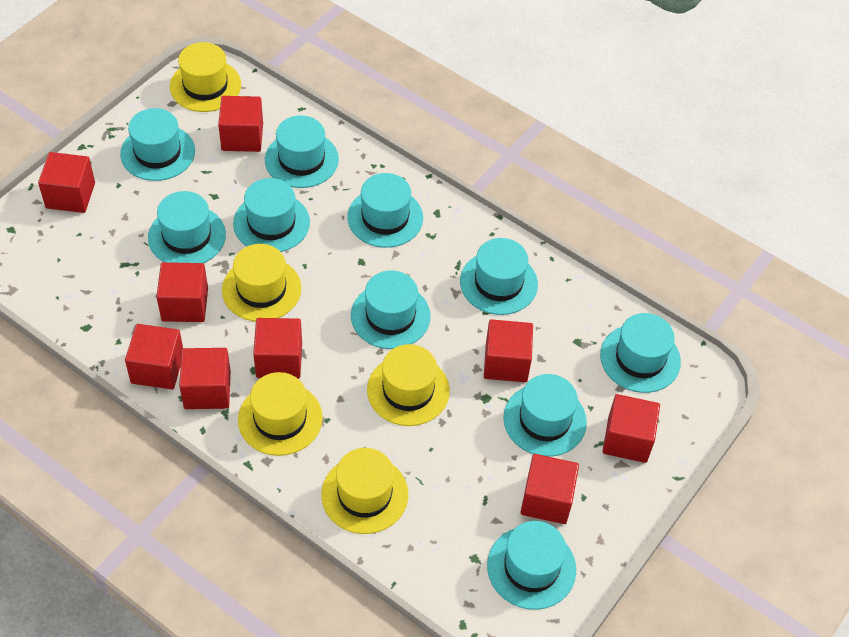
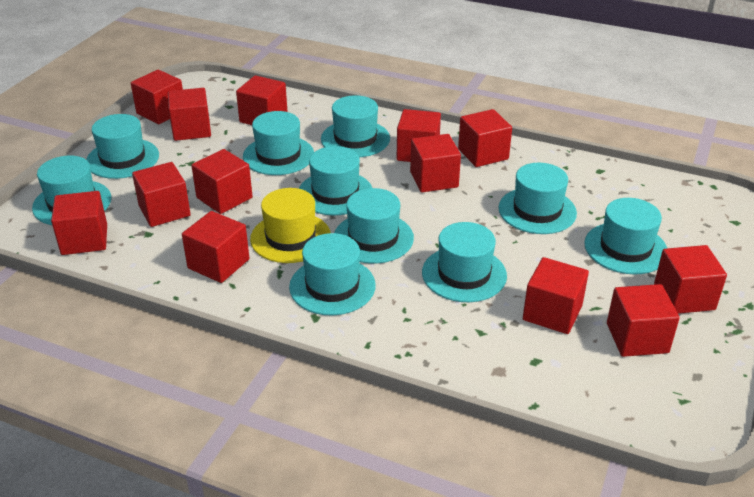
red cube: [38,152,95,213] [125,324,183,389] [156,262,208,322] [179,348,231,409] [218,96,263,152] [253,318,302,379] [484,319,533,382] [521,454,579,524] [602,394,660,463] = 9 -> [51,191,107,255] [131,70,183,124] [132,162,191,227] [168,88,211,141] [182,211,249,283] [191,149,253,214] [236,75,288,125] [397,109,441,162] [410,134,461,192] [458,109,512,167] [523,257,589,334] [607,284,680,357] [654,245,727,314] = 13
yellow hat: [170,42,241,112] [222,244,301,322] [238,372,323,456] [321,448,408,534] [367,344,450,426] = 5 -> [250,188,331,263] = 1

